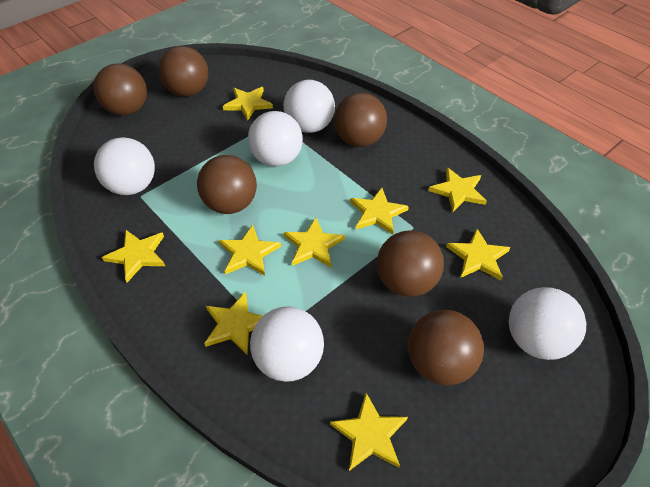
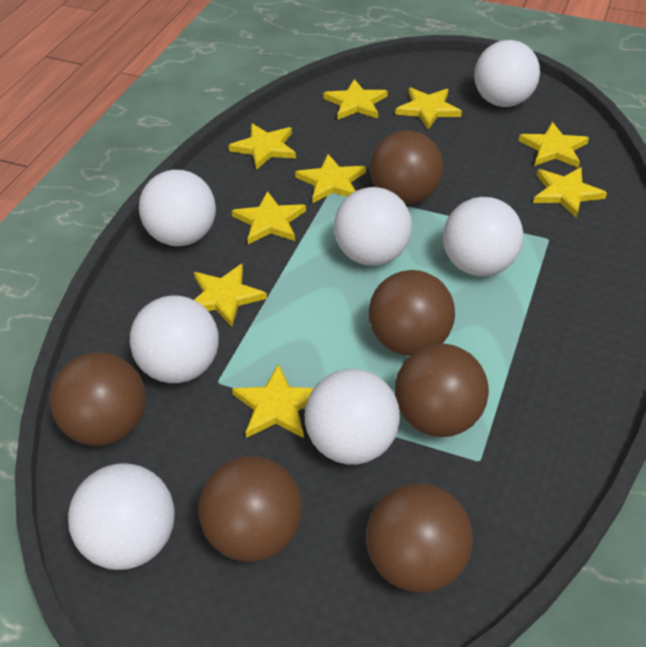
white ball: [94,137,155,195] [248,111,303,167] [250,307,324,382] [283,80,335,133] [509,287,586,360] = 5 -> [68,463,175,570] [130,295,219,383] [139,170,216,246] [305,369,400,465] [334,187,412,266] [443,197,523,276] [474,40,540,107] = 7

